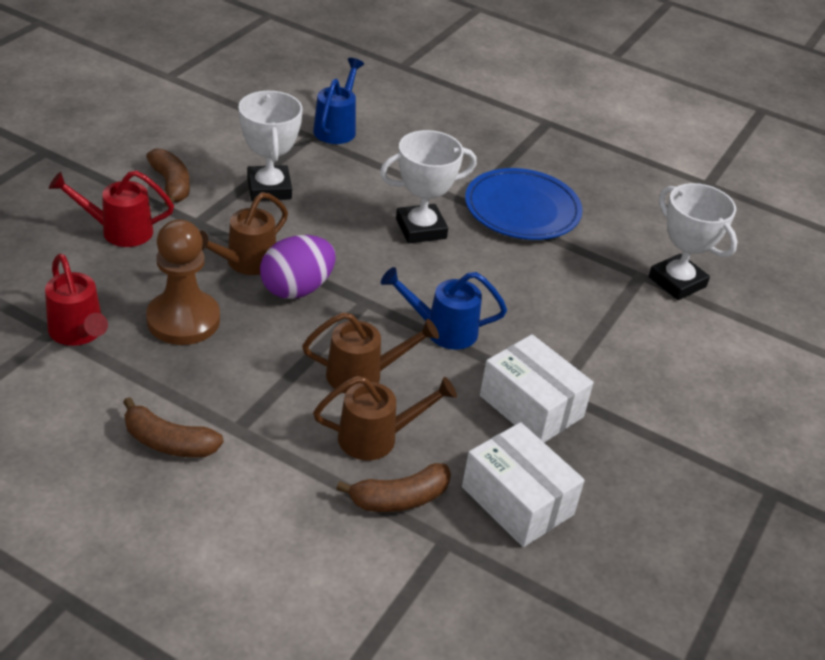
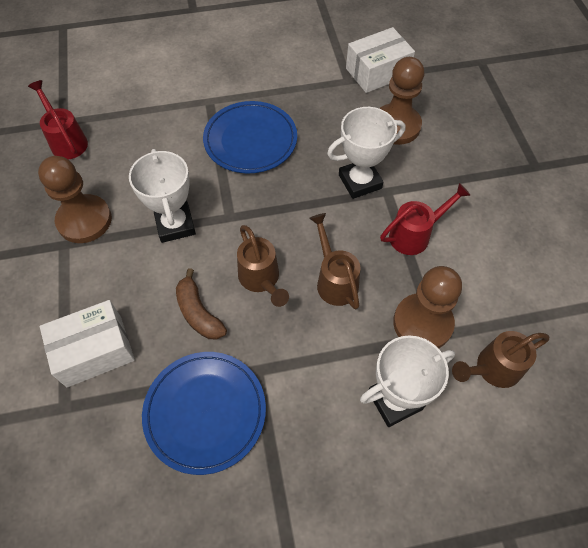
blue plate: [465,168,583,240] = 1 -> [142,352,266,475] [203,101,297,173] = 2
blue watering can: [313,58,364,144] [381,267,507,350] = 2 -> none = 0
brown banana: [123,397,224,458] [146,149,190,207] [336,463,451,512] = 3 -> [176,268,227,339] = 1
brown pawn: [146,220,220,345] = 1 -> [38,156,112,243] [379,57,424,145] [393,266,462,348] = 3
purple egg: [260,235,336,299] = 1 -> none = 0

